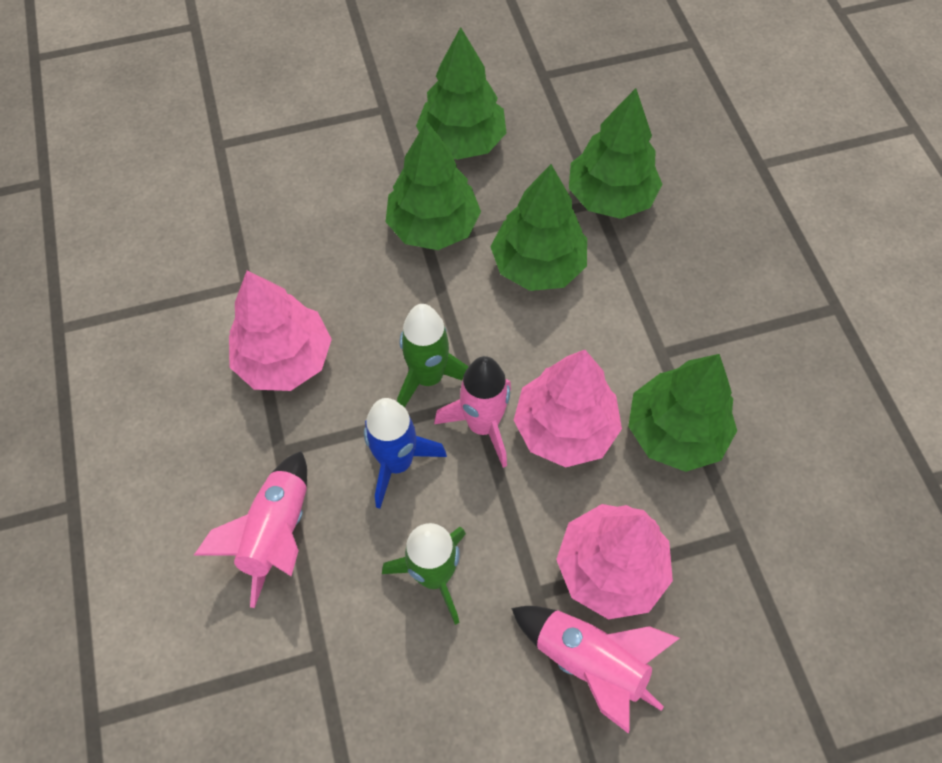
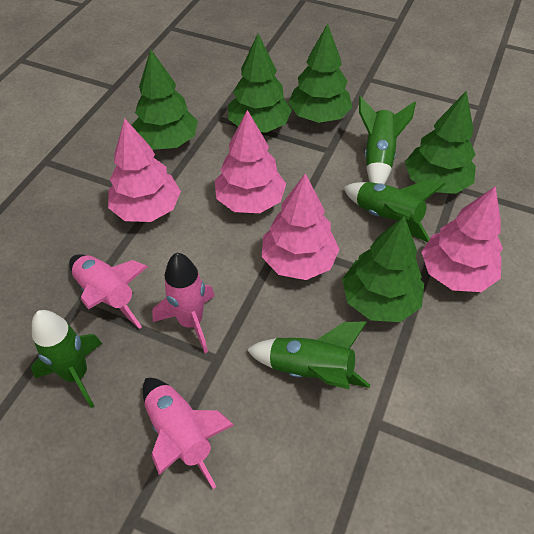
blue rocket: [364,398,447,509] = 1 -> none = 0
green rocket: [382,523,466,625] [397,304,469,407] = 2 -> [31,310,102,408] [246,321,370,389] [343,180,445,243] [359,96,416,185] = 4
pink tree: [229,270,332,391] [514,350,622,467] [556,504,673,620] = 3 -> [108,118,181,222] [215,110,286,213] [262,174,340,280] [422,186,503,292] = 4

